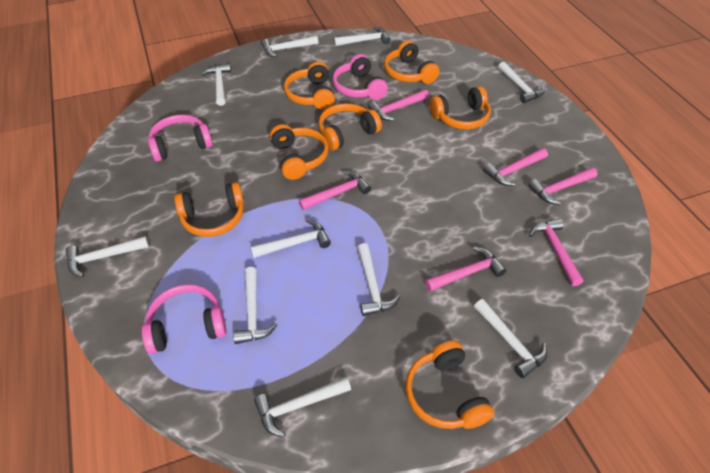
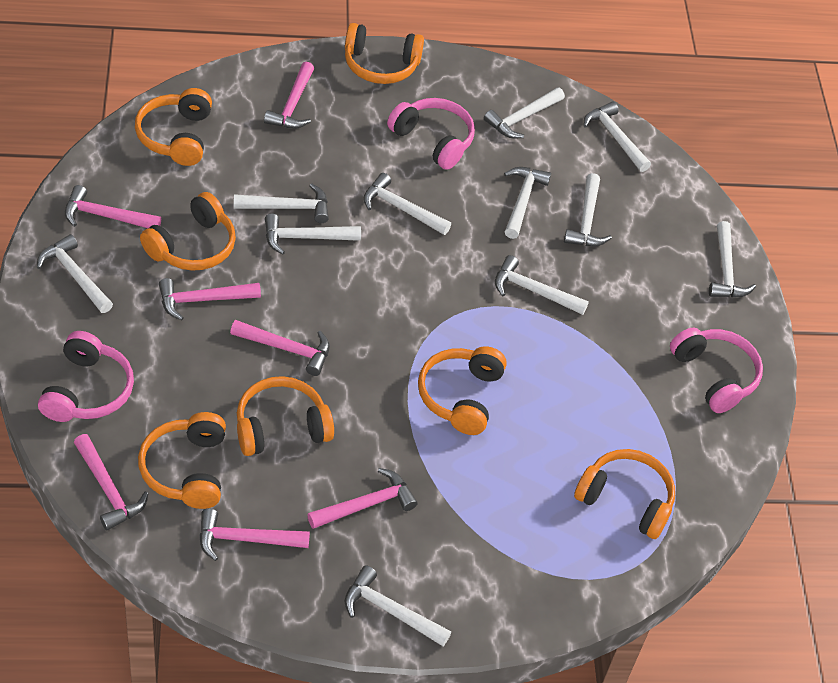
pink hammer: [299,171,371,210] [368,90,429,121] [425,247,506,291] [483,148,548,186] [528,167,597,205] [529,218,583,286] = 6 -> [65,185,161,229] [74,434,149,531] [159,278,261,321] [199,509,310,561] [230,320,330,376] [264,62,314,129] [307,468,418,529] = 7
white hammer: [66,236,149,277] [201,63,231,106] [233,267,277,344] [250,219,331,258] [254,377,351,437] [261,36,318,57] [334,27,390,46] [357,243,400,316] [474,299,548,378] [498,62,544,103] = 10 -> [37,234,113,313] [234,183,329,223] [265,213,361,254] [345,566,451,646] [363,173,451,235] [484,87,565,138] [495,255,589,315] [504,167,551,239] [564,173,612,246] [584,101,651,172] [709,221,756,298] = 11

